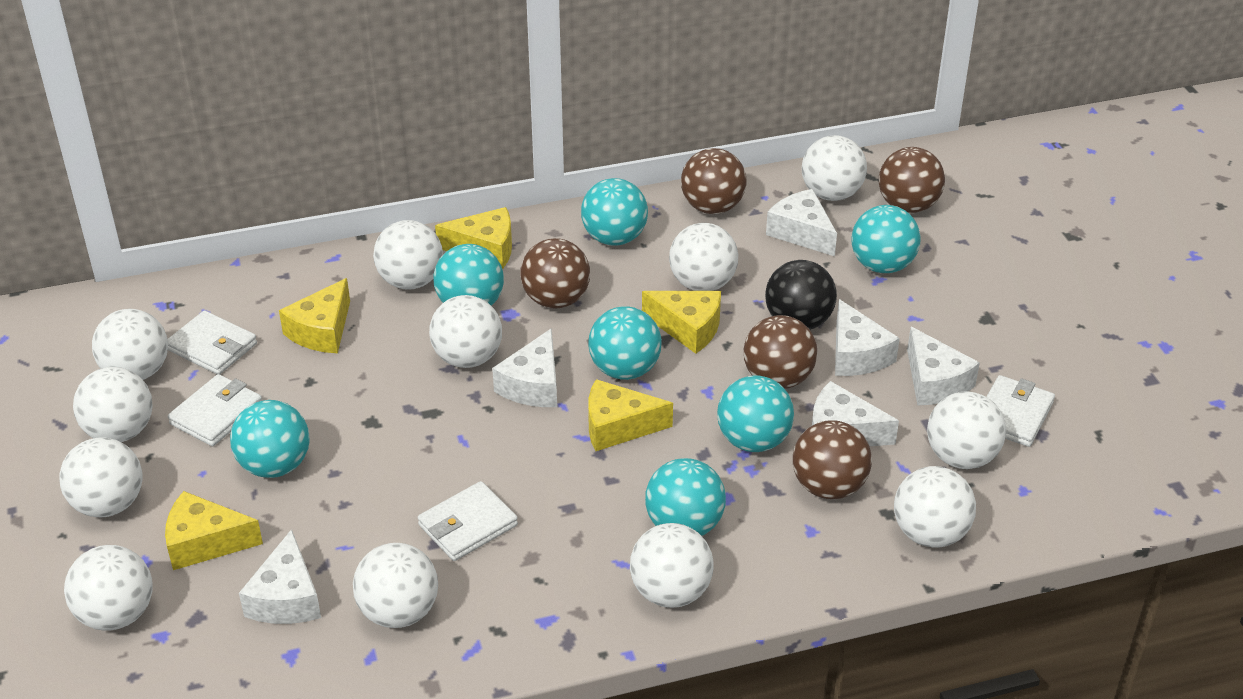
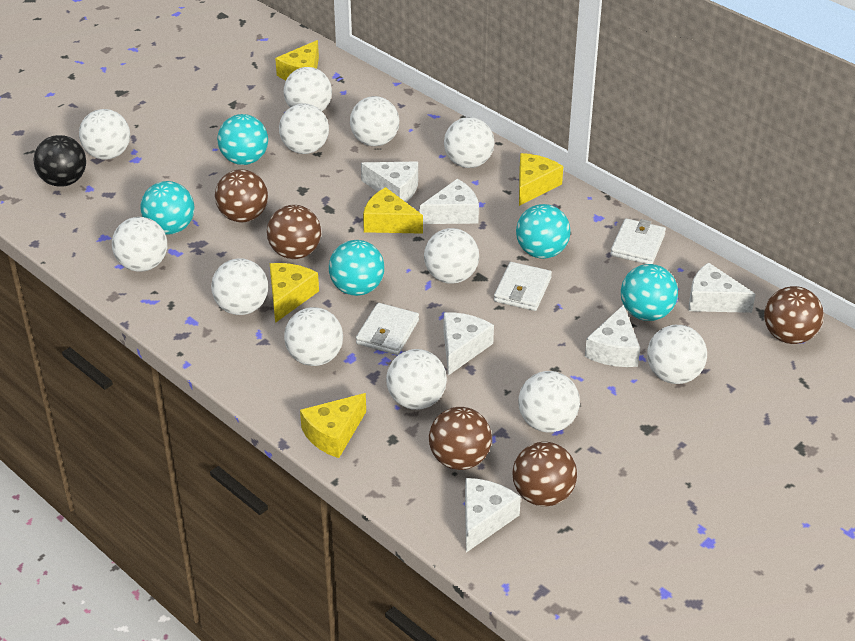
turquoise ball: [230,400,309,478] [433,244,504,306] [581,178,648,246] [588,306,662,380] [645,458,726,536] [717,375,794,452] [851,205,921,273] = 7 -> [140,181,194,235] [217,114,268,165] [329,240,384,296] [516,204,571,259] [621,264,678,321] = 5
white wallet: [168,311,257,374] [168,374,262,446] [418,481,518,561] [987,375,1055,447] = 4 -> [356,303,419,355] [494,262,552,311] [610,218,666,264] = 3

